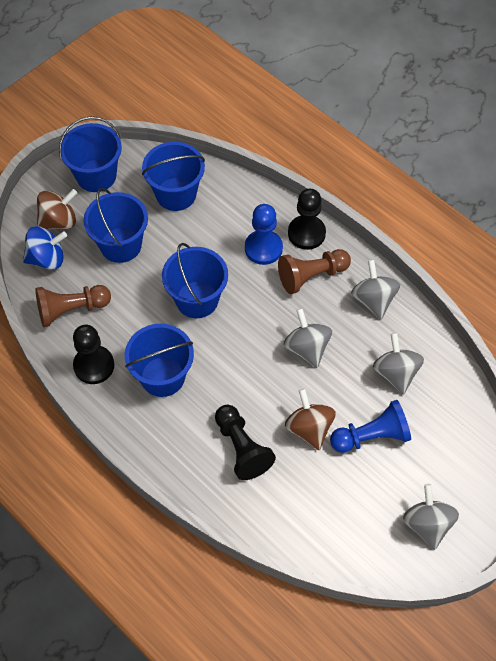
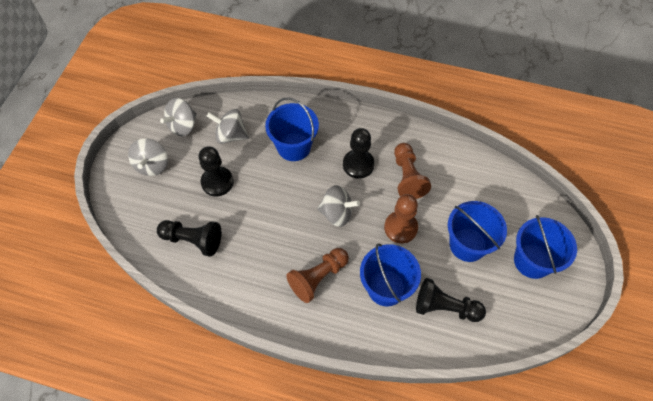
black pawn: [73,325,114,384] [215,405,276,480] [288,189,326,250] = 3 -> [157,220,222,257] [199,146,234,197] [343,128,375,179] [416,278,486,322] = 4
blue bucket: [59,116,122,192] [83,188,148,263] [124,324,194,397] [142,142,205,211] [162,243,228,318] = 5 -> [265,97,319,161] [360,244,421,306] [448,201,507,262] [514,215,577,279] = 4
blue pawn: [245,204,283,265] [330,400,411,453] = 2 -> none = 0
blue spinning top: [23,226,67,270] = 1 -> none = 0
brown pawn: [35,285,111,327] [278,249,351,294] = 2 -> [286,248,349,303] [384,194,418,243] [394,143,431,199] = 3
brown spinning top: [37,189,77,229] [285,388,336,450] = 2 -> none = 0

